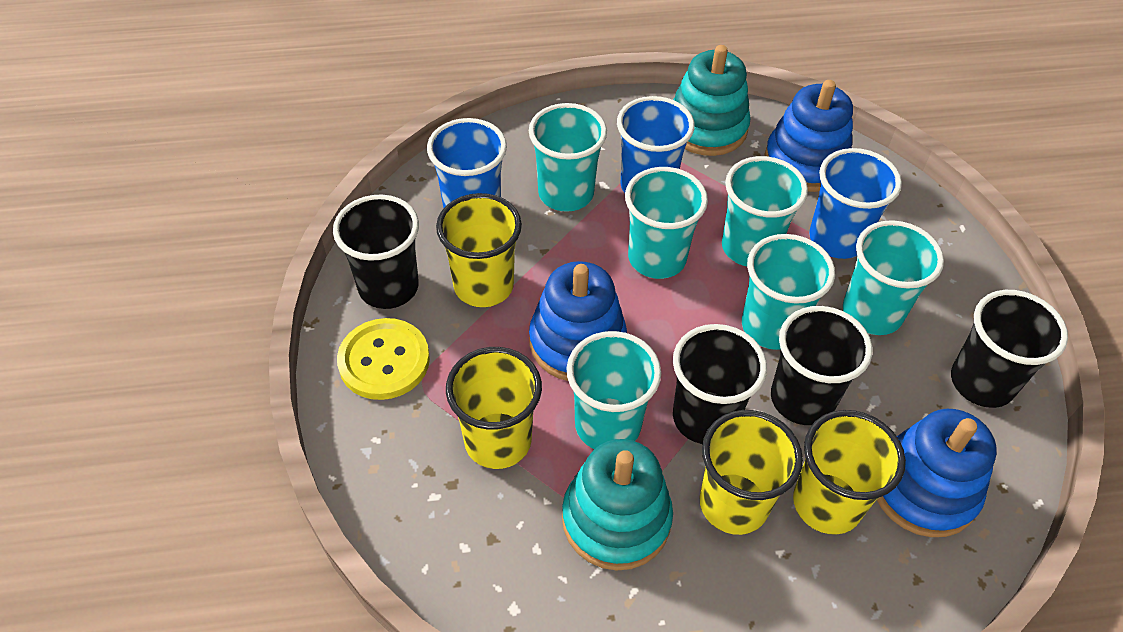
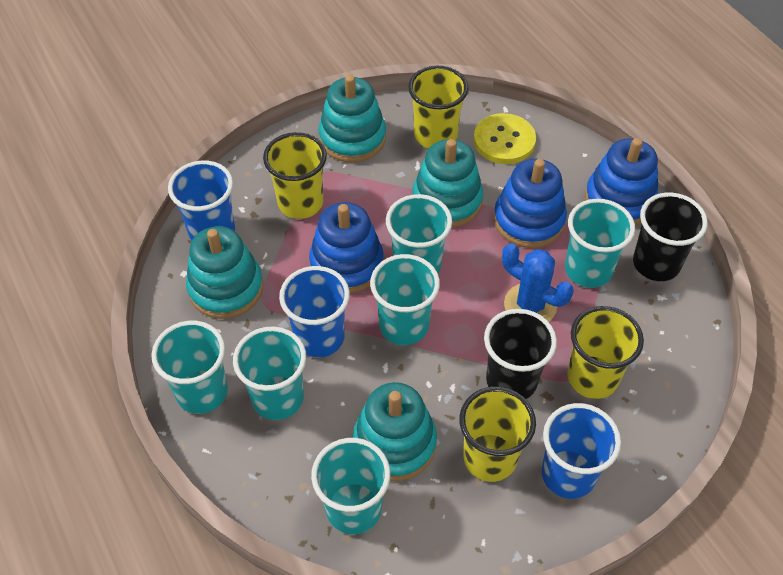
black cup: [333,194,419,309] [673,324,767,444] [771,306,872,425] [951,290,1068,408] = 4 -> [484,309,557,399] [633,192,708,281] = 2
blue cactus: none = 0 -> [502,243,574,322] = 1
turquoise stacking toy: [562,439,673,570] [673,45,751,156] = 2 -> [186,226,263,319] [319,75,386,163] [353,382,437,481] [412,139,483,228] = 4

